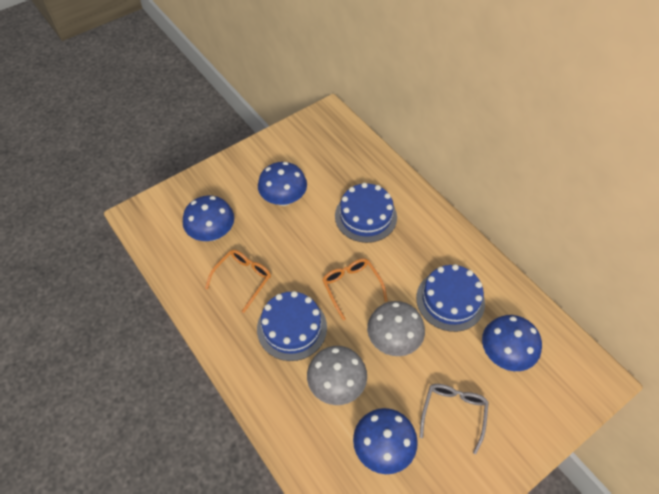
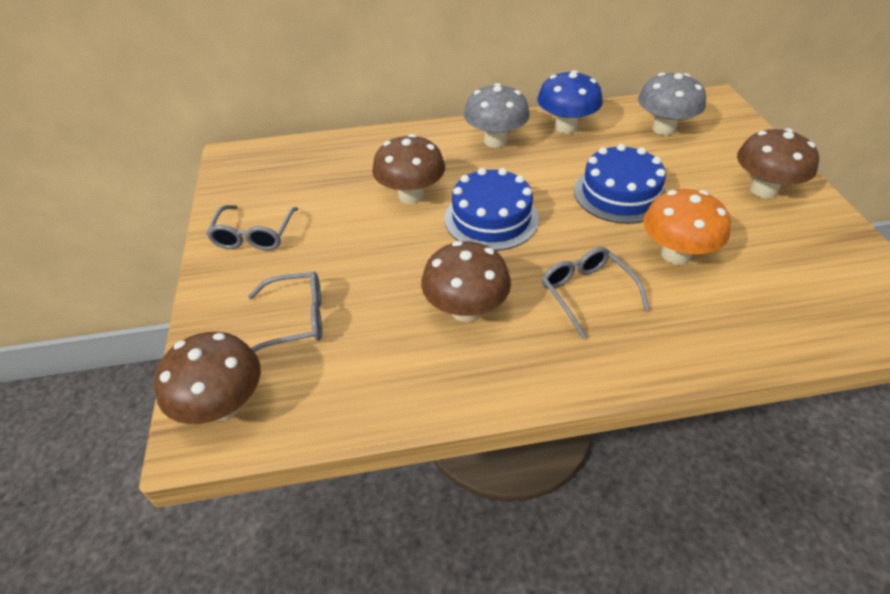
blue cake: [257,291,327,361] [335,183,397,243] [416,264,485,332] = 3 -> [444,168,539,251] [574,144,666,224] = 2
blue mushroom: [183,195,234,241] [258,162,307,206] [353,408,418,474] [482,315,542,371] = 4 -> [537,70,603,133] = 1
brown mushroom: none = 0 -> [154,332,261,424] [372,134,445,204] [421,241,511,322] [737,128,819,198] = 4
grey glasses: [420,384,489,455] = 1 -> [206,205,298,251] [248,272,322,352] [542,247,650,339] = 3
orange glasses: [205,250,271,313] [322,258,388,321] = 2 -> none = 0
orange mushroom: none = 0 -> [643,189,731,265] = 1

